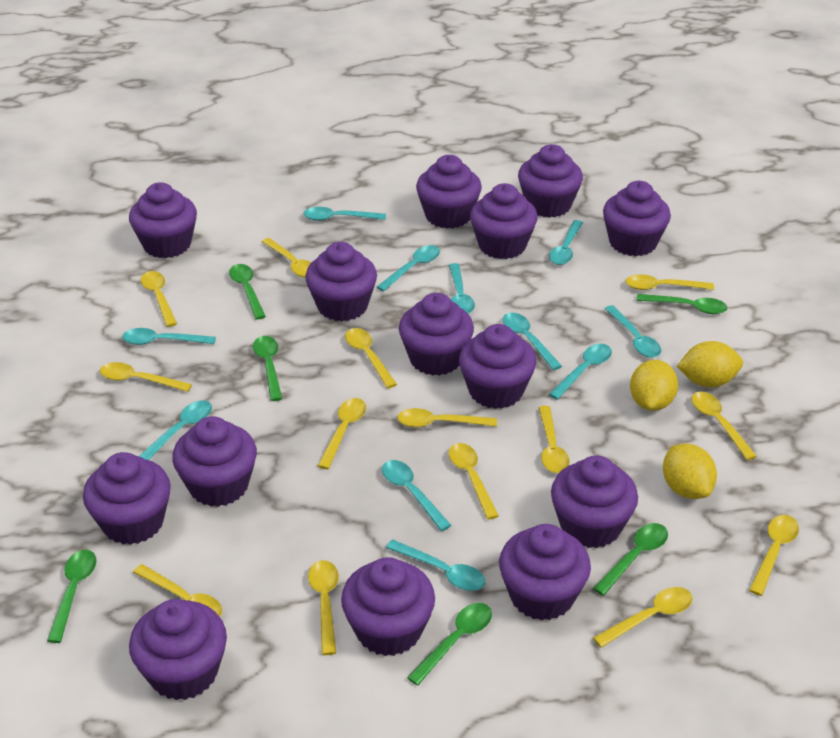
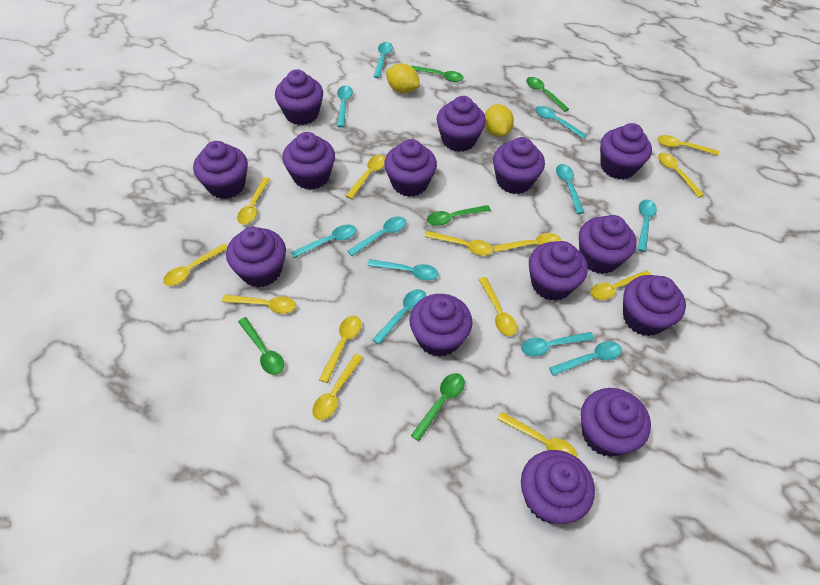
green spoon: [47,550,97,643] [229,264,266,320] [253,336,282,401] [407,603,492,685] [593,523,668,596] [636,294,728,314] = 6 -> [238,317,284,375] [411,66,464,82] [411,373,465,441] [427,205,491,226] [526,77,569,112] = 5
yellow lemon: [630,360,678,411] [663,443,717,499] [677,341,743,387] = 3 -> [386,63,420,93] [485,104,514,137] = 2
yellow spoon: [100,362,192,392] [133,564,222,617] [140,271,177,327] [262,238,311,278] [308,560,339,655] [318,398,366,469] [345,328,397,388] [397,408,497,427] [449,443,499,520] [538,406,569,473] [593,587,693,648] [625,274,714,290] [692,392,757,460] [749,515,799,596] = 14 -> [163,244,228,286] [222,295,296,314] [237,177,270,224] [312,354,363,420] [319,316,362,383] [346,155,385,199] [425,231,493,256] [478,277,517,336] [493,233,561,252] [497,412,577,457] [590,270,651,300] [657,135,719,156] [658,153,704,198] = 13

